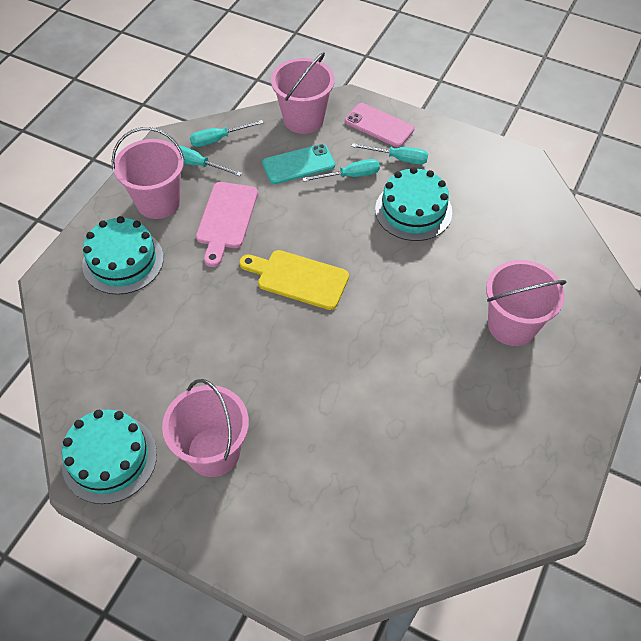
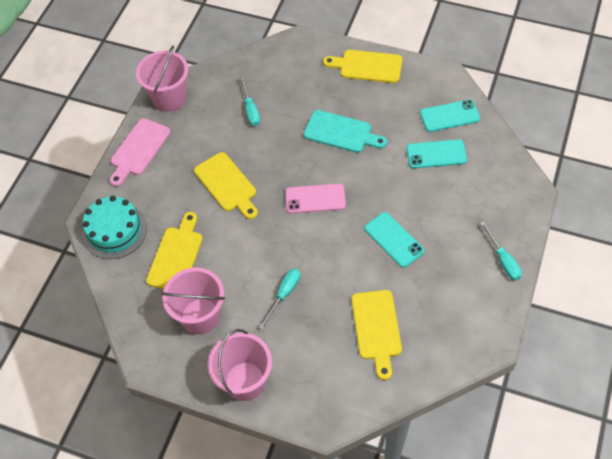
pink bucket: [112,127,185,219] [162,379,249,477] [271,52,335,134] [486,260,566,346] = 4 -> [136,46,188,112] [161,268,225,334] [208,329,272,401] = 3
turquoise cake: [62,410,157,504] [82,216,164,295] [375,167,452,241] = 3 -> [82,196,147,259] = 1
turquoise cutting board: none = 0 -> [304,110,387,153] = 1
turquoise phone: [262,144,335,184] = 1 -> [364,212,424,268] [406,139,467,169] [420,99,480,132] = 3
turquoise screwdriver: [179,146,242,176] [190,120,264,147] [302,159,380,182] [351,143,428,165] = 4 -> [239,77,260,126] [259,269,300,329] [480,222,522,280] = 3
yellow cutting board: [239,250,349,310] = 1 -> [146,212,203,289] [194,152,258,219] [323,50,402,83] [352,290,402,380] = 4

